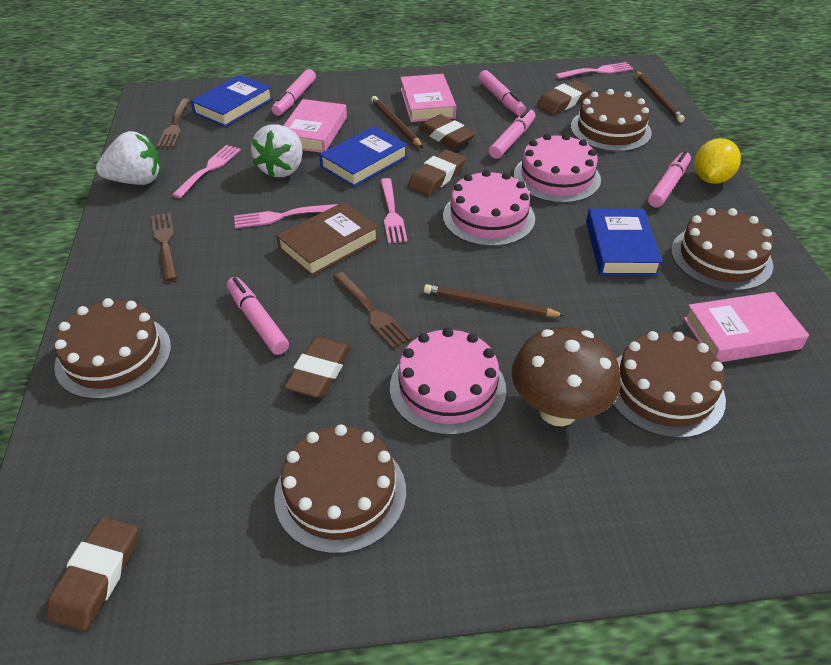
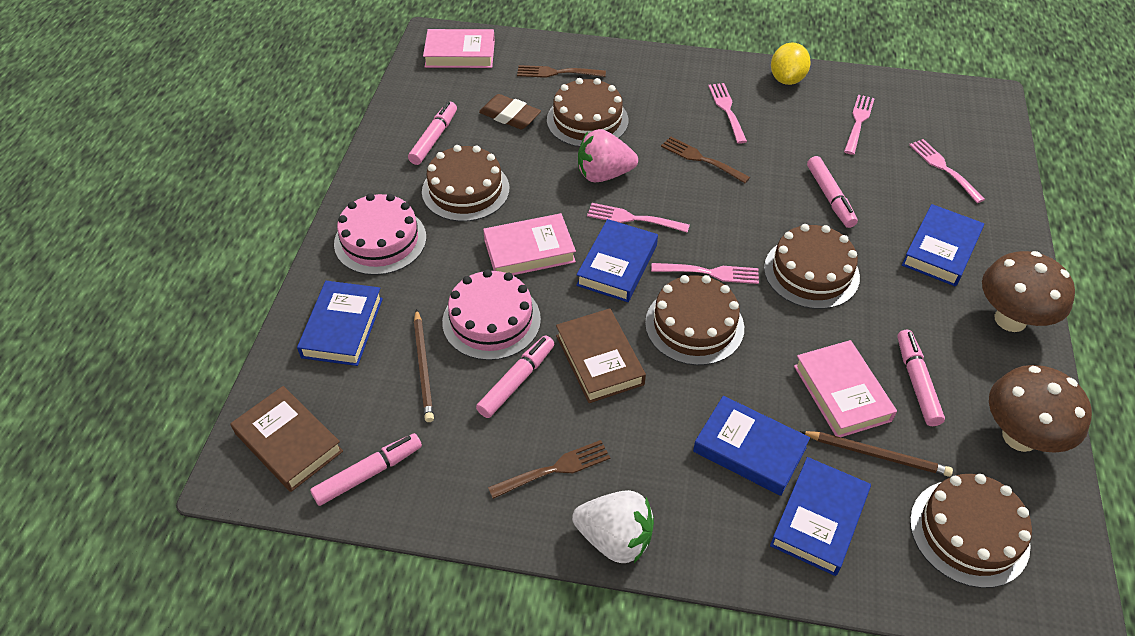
blue book: [191,75,273,127] [319,126,408,187] [586,209,663,276] = 3 -> [297,281,383,366] [576,219,658,302] [693,396,810,496] [770,457,871,576] [902,204,984,286] = 5
brown book: [276,202,379,276] = 1 -> [230,386,343,492] [556,308,646,403] = 2
brown eraser: [46,517,138,631] [284,337,351,398] [408,149,466,195] [418,115,476,148] [537,80,592,114] = 5 -> [479,94,541,129] = 1
brown mushroom: [512,327,621,426] = 1 -> [982,251,1075,332] [989,365,1092,453] = 2
brown pencil: [371,96,423,148] [424,284,565,317] [635,71,685,122] = 3 -> [414,309,434,422] [800,431,953,477] = 2
pink cake: [390,328,506,435] [443,170,535,246] [514,134,601,203] = 3 -> [334,193,426,275] [442,269,541,360] = 2
pink fork: [172,145,241,198] [234,204,338,228] [380,178,407,244] [555,62,633,79] = 4 -> [587,203,690,233] [651,263,759,284] [708,83,747,144] [844,94,875,155] [909,139,985,203] = 5
pink strawberry: none = 0 -> [578,129,638,182] = 1
white strawberry: [96,131,161,185] [251,125,303,178] = 2 -> [572,490,654,563] = 1

